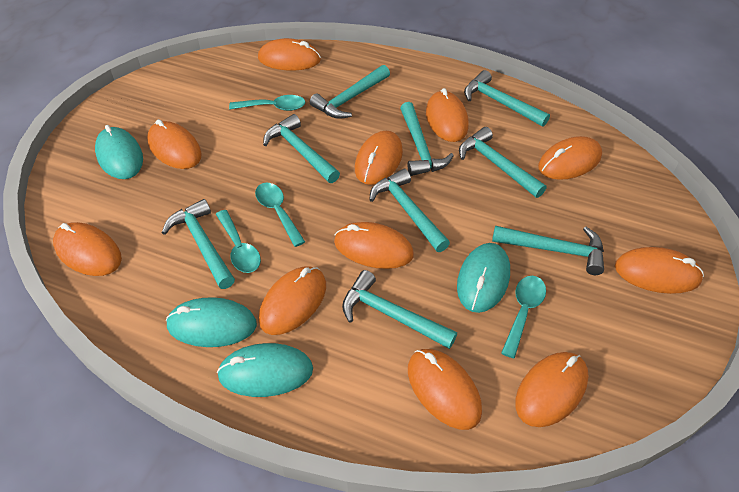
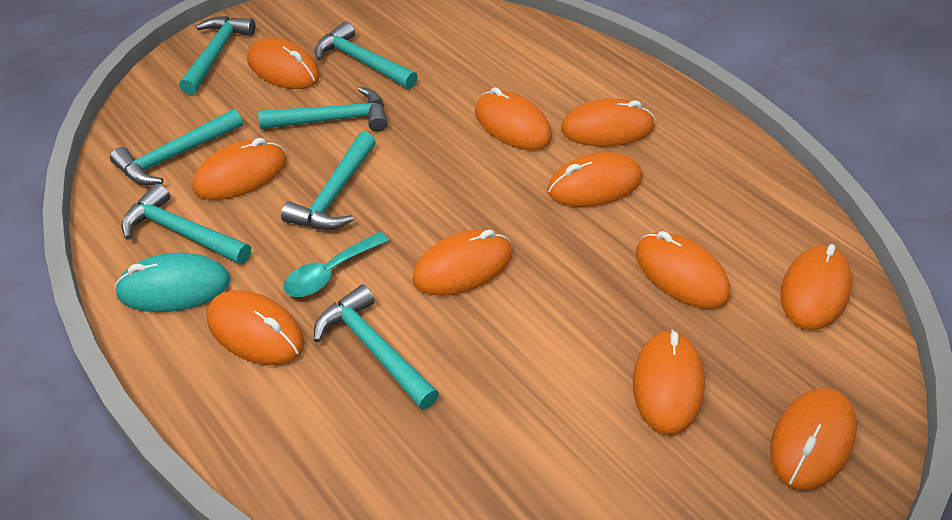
turquoise hammer: [162,199,235,289] [263,114,340,183] [310,65,390,119] [342,270,457,349] [369,169,450,252] [400,102,454,176] [459,127,546,198] [464,70,550,127] [492,226,604,275] = 9 -> [110,109,243,186] [122,183,251,265] [179,16,255,95] [258,87,388,132] [281,132,376,230] [314,284,439,410] [315,22,418,89] = 7
turquoise mouse: [95,125,143,179] [166,297,257,347] [217,343,313,397] [457,243,510,313] = 4 -> [115,253,230,312] = 1
turquoise spoon: [216,210,261,273] [229,95,305,111] [255,183,305,247] [501,276,546,358] = 4 -> [284,232,389,297] = 1

